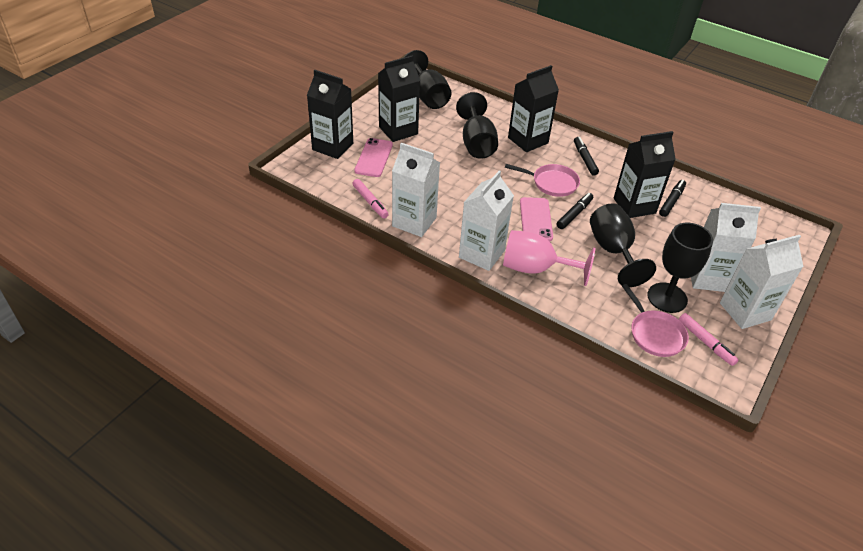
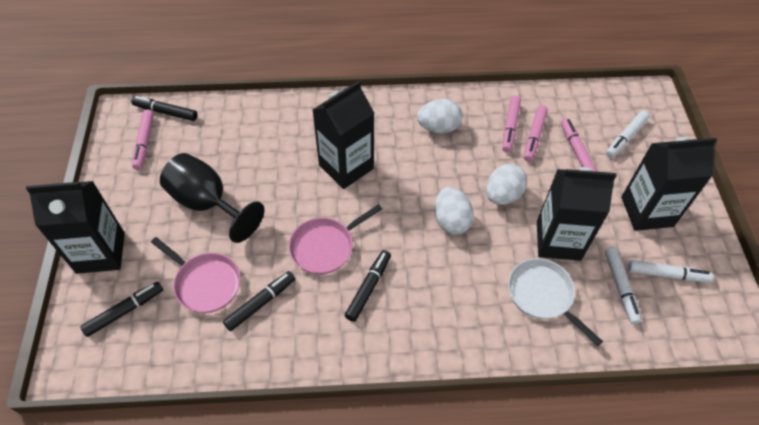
black goblet: [404,50,452,109] [456,92,498,159] [590,203,656,287] [647,223,713,313] = 4 -> [160,153,264,243] = 1
black marker: [557,193,593,229] [574,137,599,175] [659,180,686,217] = 3 -> [80,282,163,337] [131,96,197,121] [223,271,295,331] [345,250,391,322] = 4
pink goblet: [503,230,595,286] = 1 -> none = 0
pink marker: [353,179,389,219] [679,313,738,366] = 2 -> [132,109,154,170] [502,96,521,152] [524,105,548,162] [561,118,598,172] = 4
pink phone: [354,138,393,177] [520,197,553,241] = 2 -> none = 0
white carton: [392,143,440,237] [459,170,514,271] [691,203,761,292] [720,235,804,329] = 4 -> none = 0
white egg: none = 0 -> [417,99,463,134] [434,187,474,234] [486,164,527,205] = 3
white marker: none = 0 -> [605,247,642,324] [606,111,649,158] [628,260,713,283] = 3
white pan: none = 0 -> [508,258,603,346] = 1

